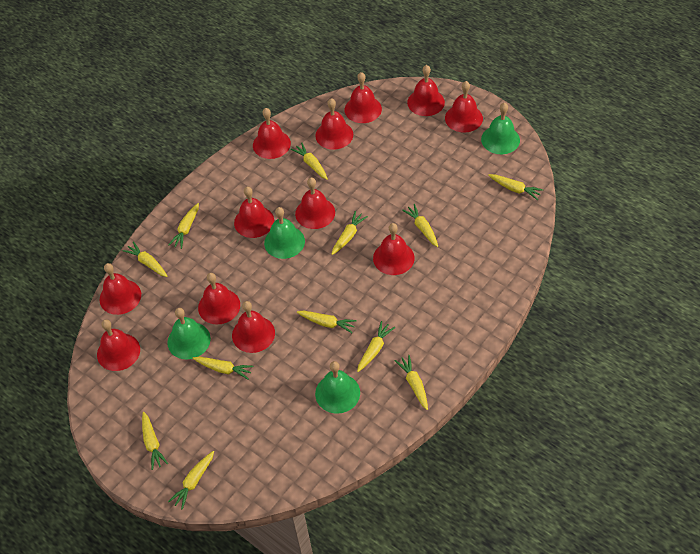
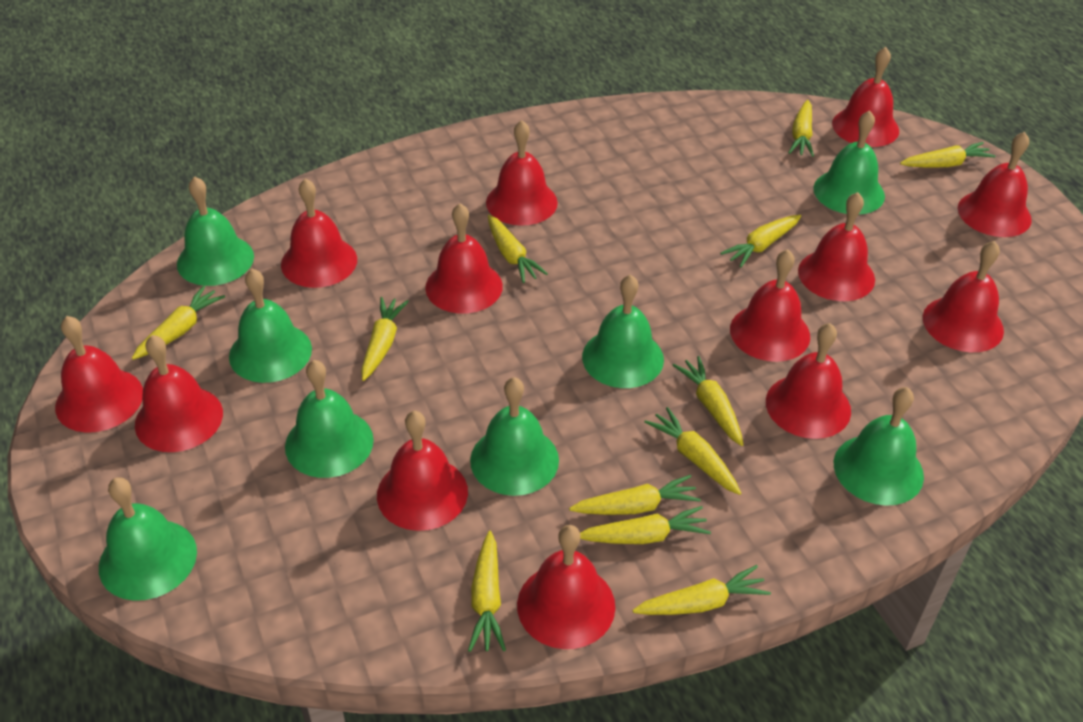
green bell: [167,308,211,359] [264,207,305,259] [315,361,360,414] [481,103,520,154] = 4 -> [99,477,197,601] [177,176,254,286] [229,269,312,383] [285,360,374,478] [470,377,559,496] [582,274,664,388] [813,110,885,215] [834,387,924,506] = 8
red bell: [97,319,140,371] [100,263,141,315] [198,273,240,324] [232,301,275,353] [234,186,274,238] [253,108,291,159] [295,178,335,229] [315,98,353,150] [345,72,382,123] [373,223,415,275] [407,65,445,116] [445,81,483,132] = 12 -> [55,316,143,433] [135,335,223,452] [281,178,357,288] [377,411,468,531] [425,203,503,314] [486,120,558,226] [517,525,615,649] [730,249,810,362] [766,323,851,439] [798,192,875,301] [832,47,899,147] [923,241,1004,352] [958,132,1032,237] = 13

